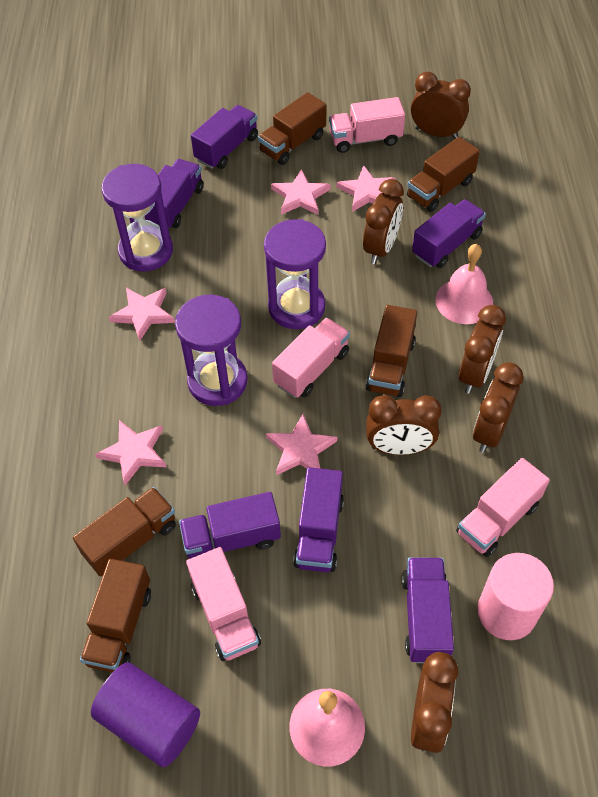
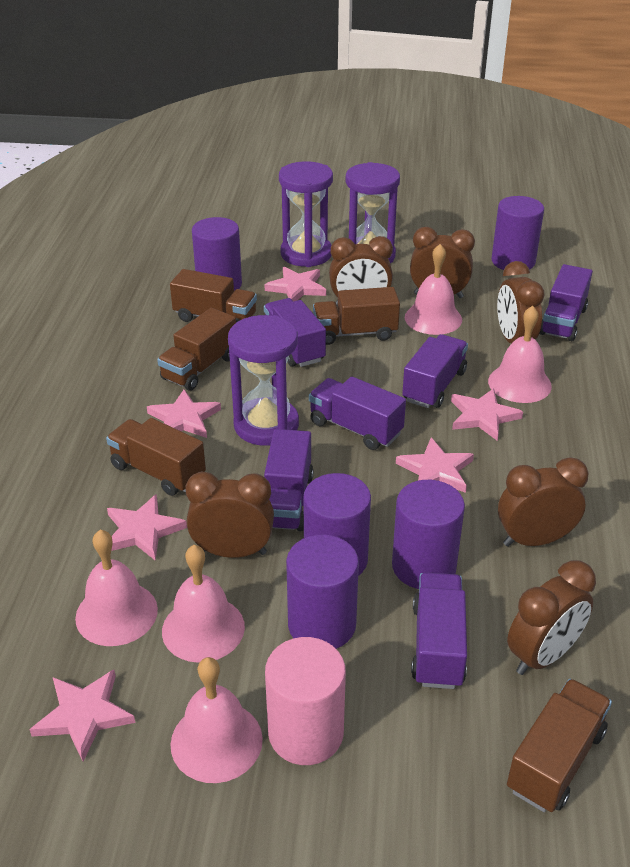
pink bell: [289,689,365,767] [435,244,493,324] = 2 -> [75,530,158,646] [162,545,245,663] [171,657,263,783] [405,244,462,335] [488,306,552,403] = 5
pink star: [95,420,166,485] [109,288,175,341] [266,414,337,475] [271,169,331,215] [337,165,396,212] = 5 -> [29,670,135,762] [107,494,187,561] [147,389,221,438] [264,267,326,302] [396,437,474,493] [451,388,523,441] = 6
pink truck: [186,547,261,661] [272,318,350,398] [329,97,405,153] [456,458,550,557] = 4 -> none = 0
purple cylinder: [91,662,200,767] = 1 -> [192,217,242,291] [286,534,359,649] [303,473,371,576] [392,480,465,589] [491,196,544,270] = 5

